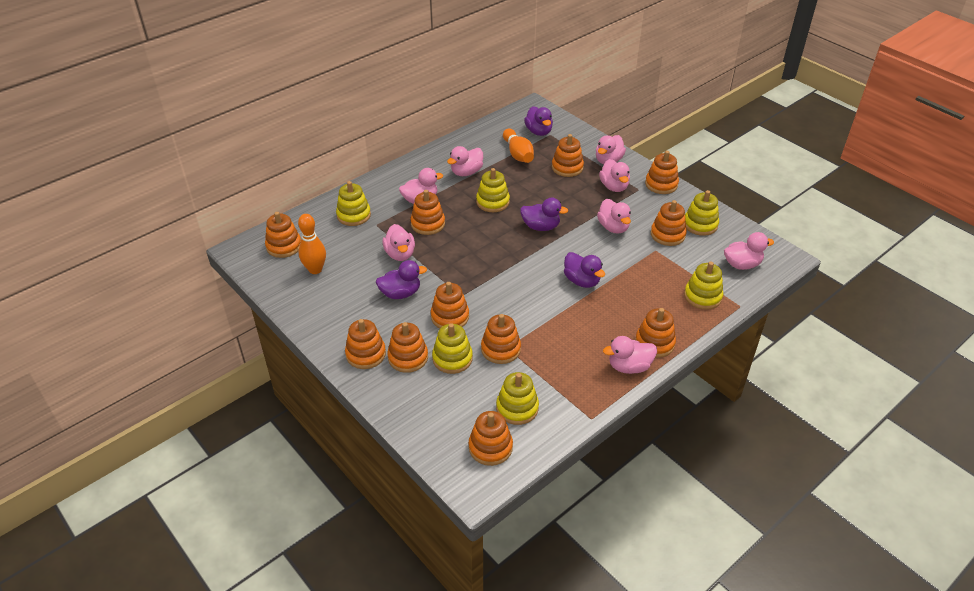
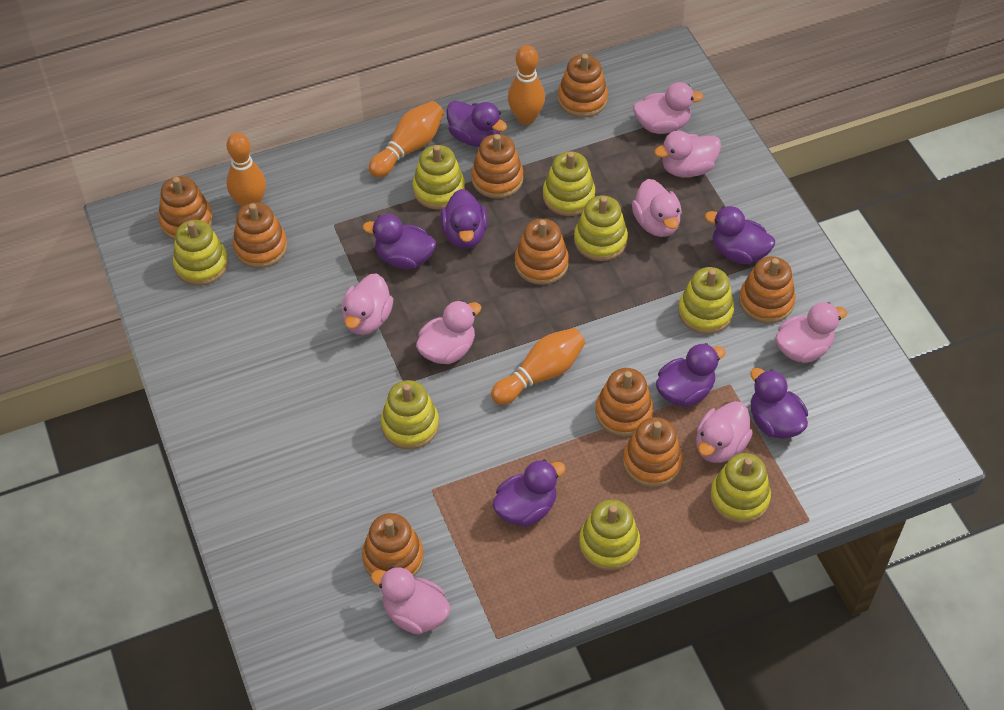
orange bowling pin: [298,214,326,274] [503,128,534,163] = 2 -> [226,132,266,208] [369,101,444,178] [491,328,585,405] [508,45,545,125] = 4
orange stacking toy: [265,212,301,258] [345,319,386,369] [387,322,428,373] [411,190,445,235] [431,282,469,328] [469,411,513,466] [481,314,521,364] [552,134,584,177] [635,308,676,358] [645,151,679,194] [651,200,687,246] = 11 -> [158,176,213,240] [233,202,287,268] [362,513,424,577] [471,134,523,199] [515,219,569,285] [558,54,608,118] [595,368,654,437] [623,417,682,487] [739,256,796,323] = 9
purple duck: [376,260,427,299] [520,198,568,231] [524,106,553,136] [564,252,605,288] = 4 -> [363,214,436,269] [440,189,488,249] [446,101,507,147] [492,460,566,527] [656,343,726,407] [705,206,775,264] [750,368,808,439] = 7
yellow stacking toy: [336,181,371,226] [432,323,473,374] [476,168,510,212] [496,372,539,425] [684,262,723,310] [685,190,719,236] = 6 -> [173,220,228,286] [381,380,439,449] [413,145,465,210] [543,151,595,216] [574,195,628,261] [579,500,640,571] [678,267,734,334] [710,453,771,524] = 8

